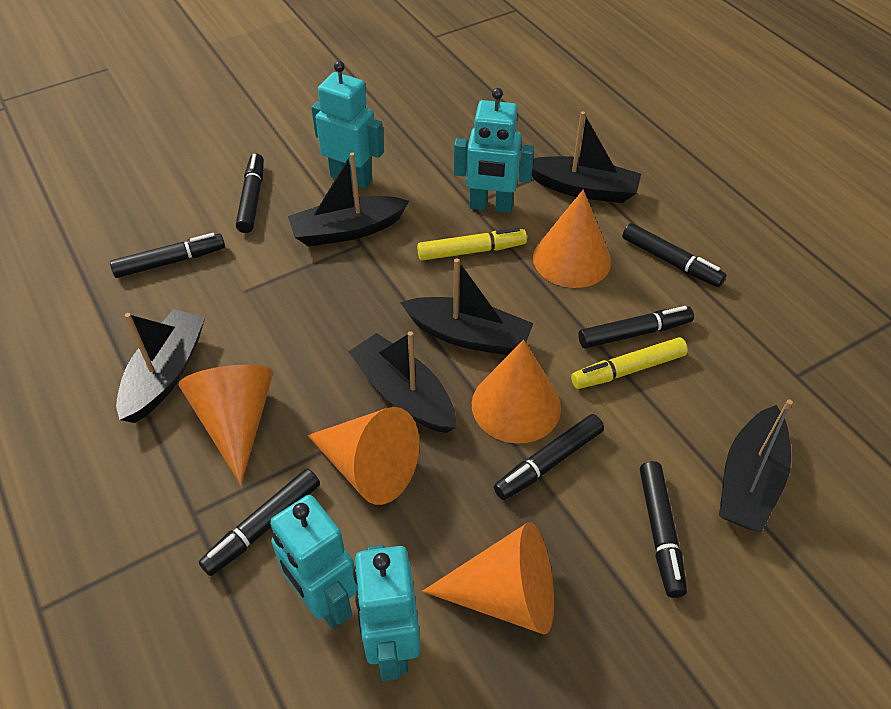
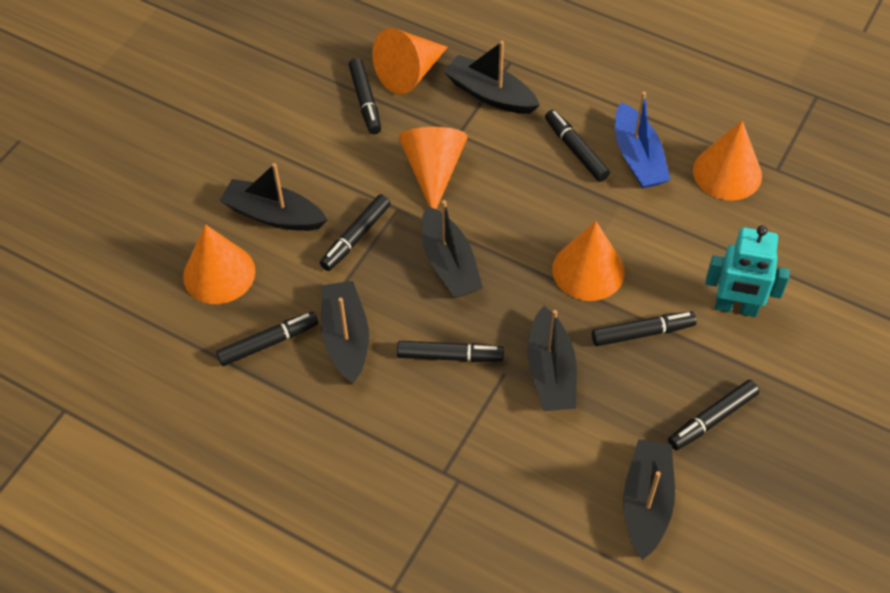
blue boat: none = 0 -> [615,92,670,188] = 1
turquoise robot: [270,495,357,629] [311,61,384,189] [353,545,420,681] [454,88,534,213] = 4 -> [705,225,790,317] = 1
yellow marker: [417,228,527,261] [571,337,688,389] = 2 -> none = 0

